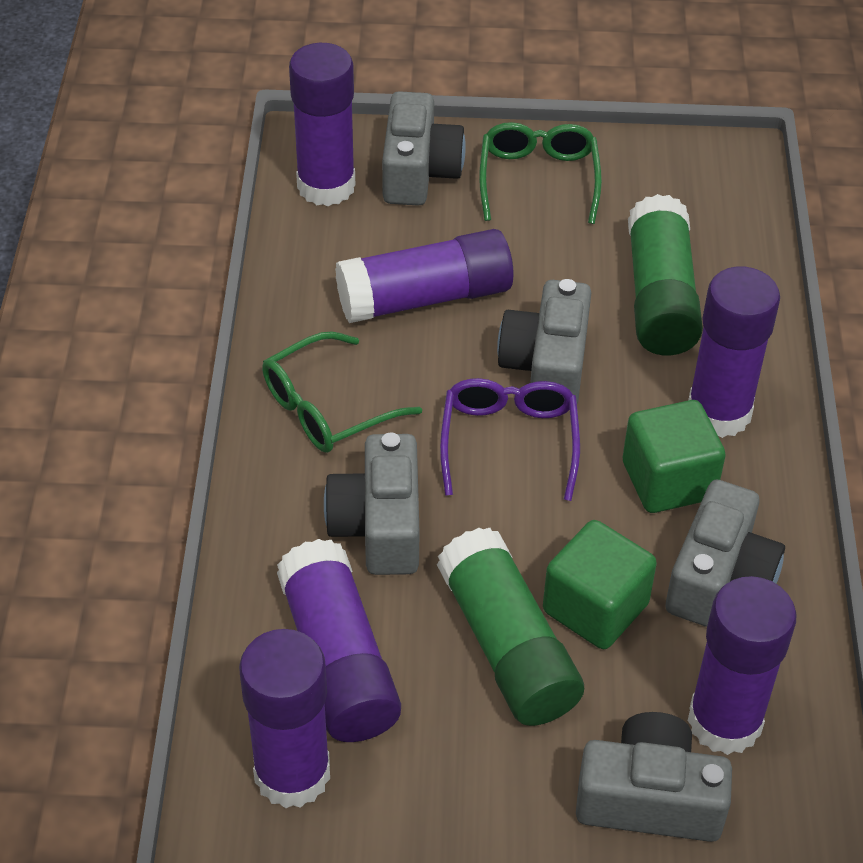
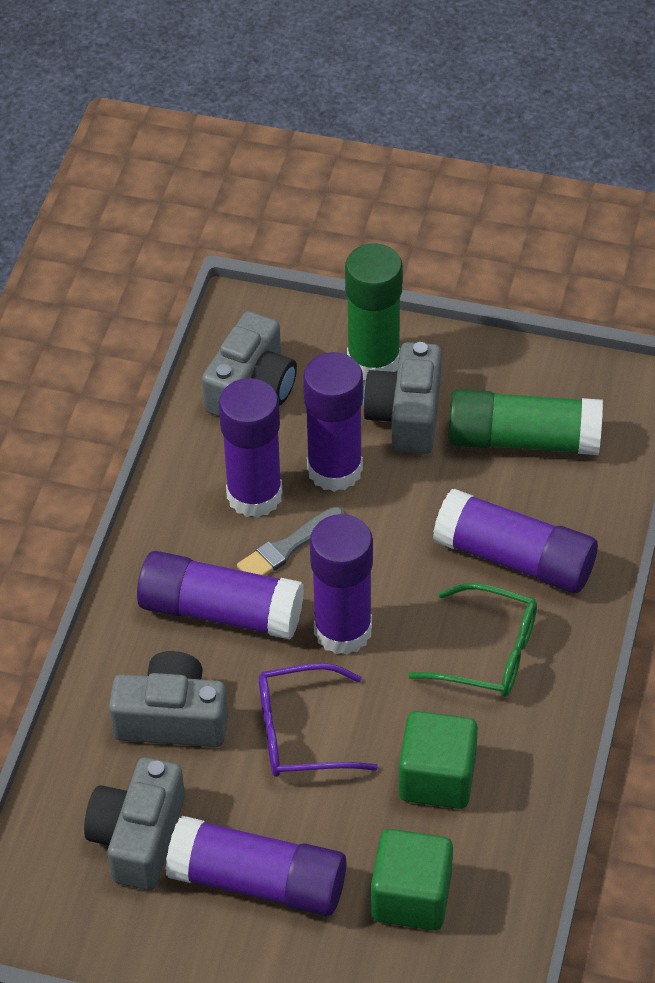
green glasses: [262,331,422,453] [479,122,602,224] = 2 -> [408,583,537,697] = 1
grey brush: none = 0 -> [237,507,343,576] = 1
grey camera: [324,433,420,575] [382,91,466,206] [497,279,591,403] [576,712,732,842] [666,479,785,627] = 5 -> [84,757,185,890] [109,651,228,747] [202,311,297,417] [363,342,442,454] = 4

